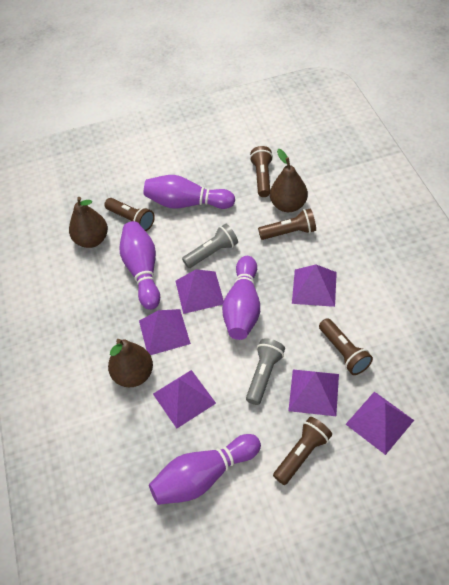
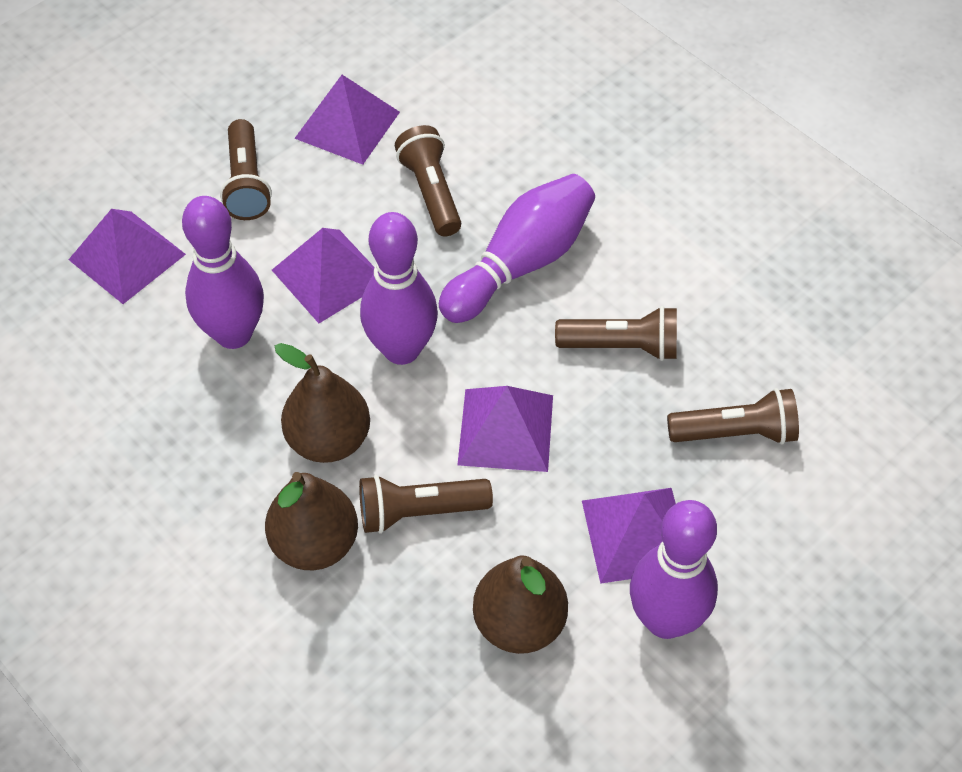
grey flashlight: [182,224,238,268] [246,338,285,405] = 2 -> none = 0
purple pyramid: [139,309,191,355] [153,370,216,429] [175,269,224,314] [288,370,339,416] [292,265,337,307] [346,392,414,455] = 6 -> [69,209,186,304] [272,228,374,323] [294,75,400,165] [457,386,553,472] [582,488,676,584] = 5

